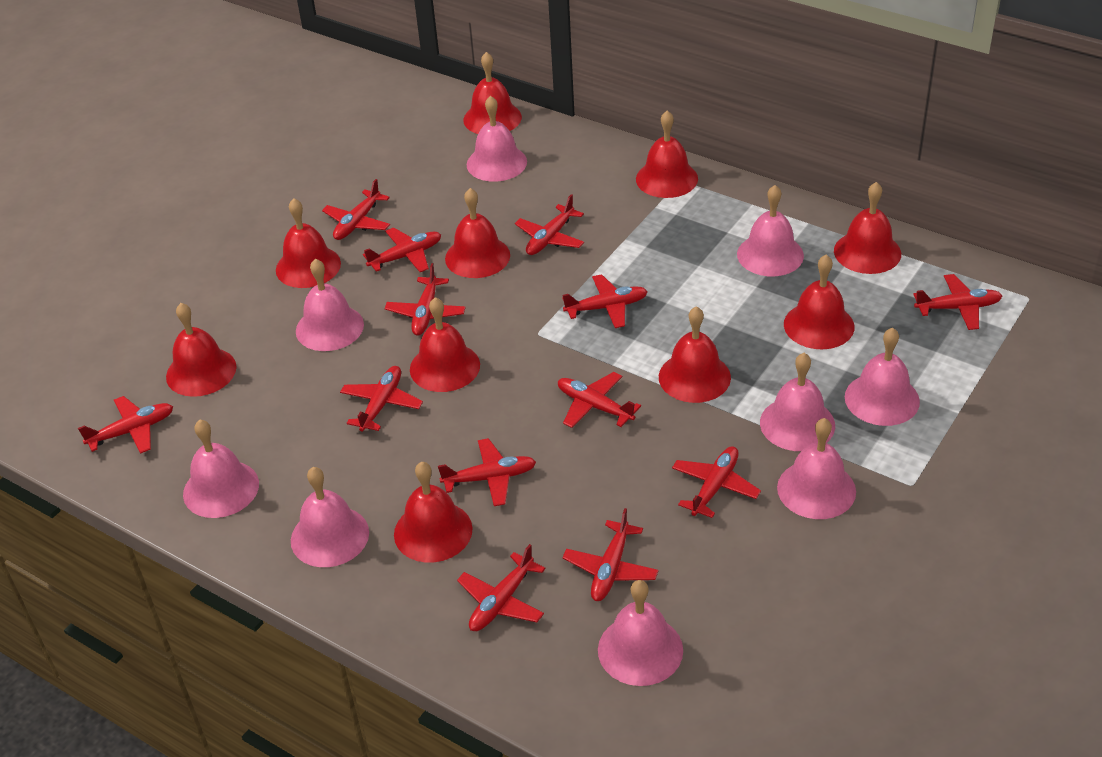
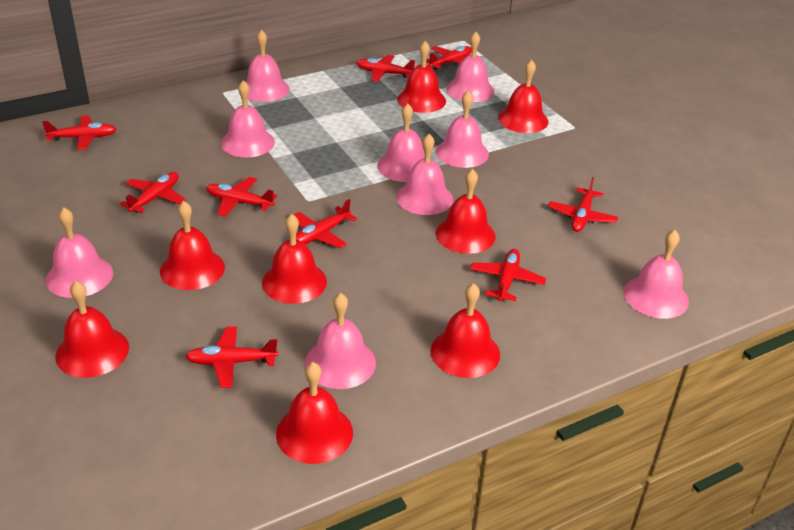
red bell: [166,303,236,397] [276,198,341,288] [394,462,473,563] [410,297,480,392] [445,188,510,278] [463,52,522,134] [636,110,698,198] [659,306,731,403] [784,255,854,349] [834,182,901,274] = 10 -> [55,281,129,378] [160,201,225,290] [262,214,327,304] [276,362,353,464] [397,41,446,113] [431,283,500,378] [436,169,496,254] [498,60,548,133] = 8
red plane: [78,396,173,454] [322,179,390,240] [340,366,423,432] [363,228,441,272] [385,263,466,336] [438,438,536,506] [457,544,545,631] [515,194,584,255] [558,372,641,428] [562,274,648,328] [563,508,659,601] [672,446,761,518] [913,274,1002,330] = 13 -> [42,115,116,150] [119,172,186,213] [185,326,278,388] [206,177,277,217] [294,199,357,248] [356,55,415,82] [426,46,472,70] [470,249,546,301] [548,177,618,232] = 9

